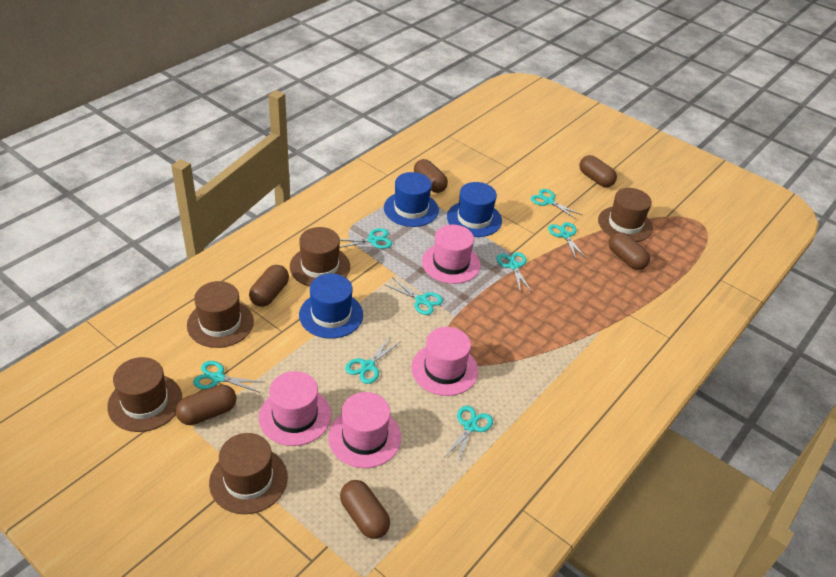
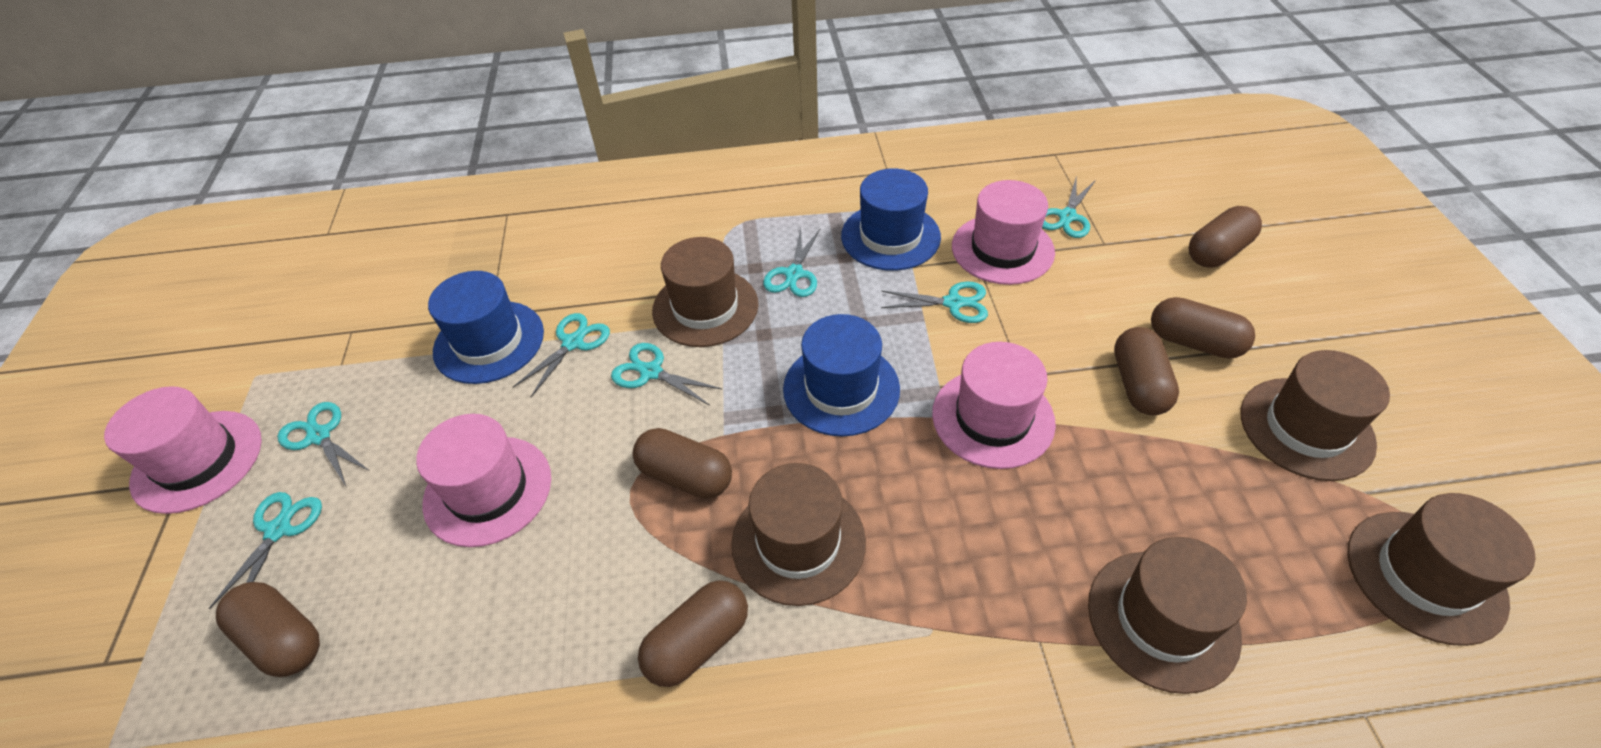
turquoise scissors: [193,361,263,393] [339,228,392,249] [345,336,400,384] [384,277,443,315] [445,406,493,465] [497,252,532,292] [531,189,582,219] [548,222,587,259] = 8 -> [209,492,322,609] [277,402,371,486] [513,313,610,397] [611,343,722,405] [763,228,820,297] [881,281,988,323] [1042,179,1096,238] = 7

